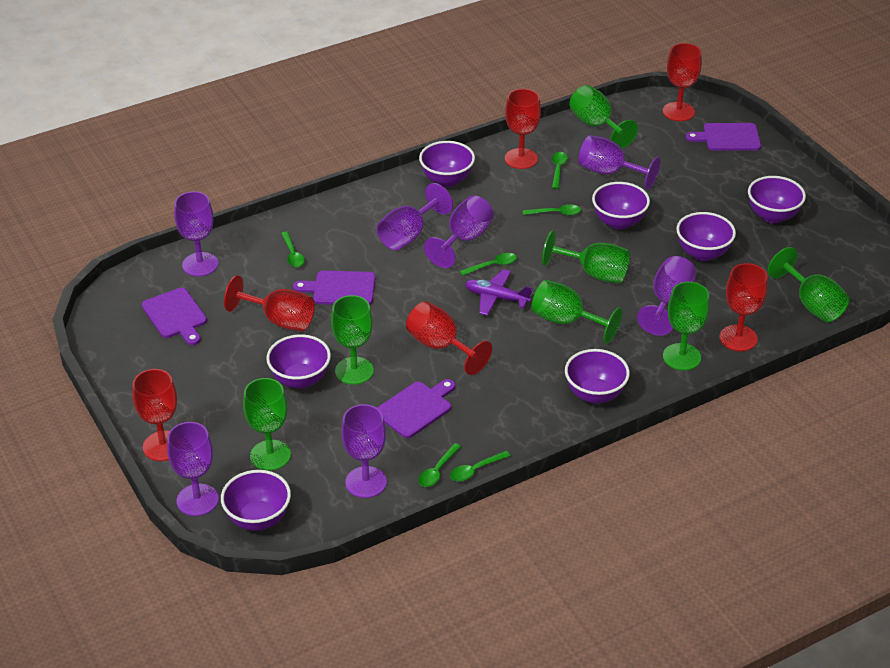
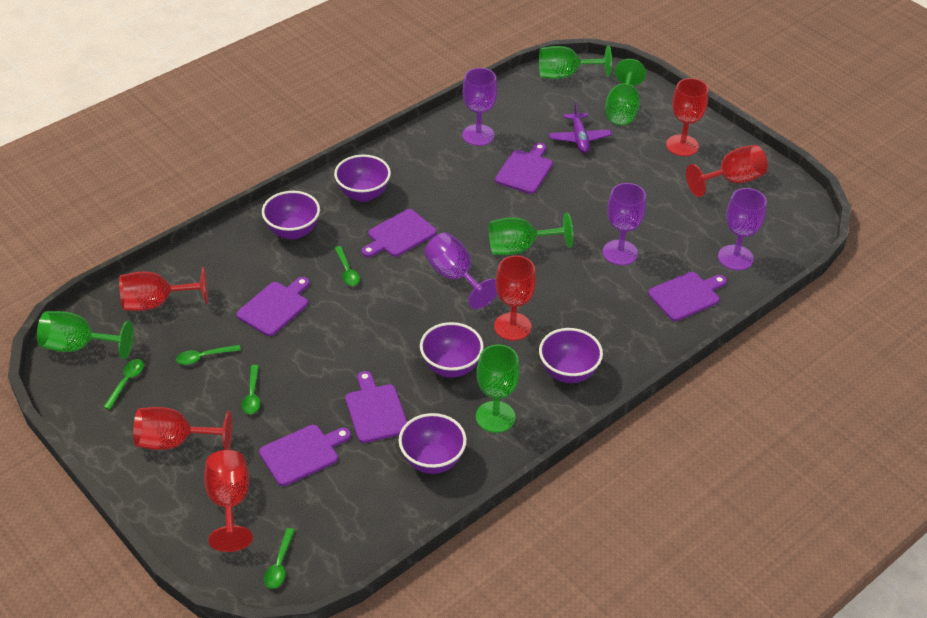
green goblet: [243,378,291,471] [331,295,374,385] [531,280,622,344] [542,230,630,283] [569,85,638,149] [663,282,710,371] [768,247,850,322] = 7 -> [37,311,133,359] [476,345,520,433] [489,212,573,255] [539,46,612,79] [605,59,646,125] = 5
green spoon: [281,232,305,267] [418,443,461,487] [450,451,510,481] [460,253,517,276] [523,204,581,215] [552,152,568,189] = 6 -> [103,359,144,410] [176,345,241,365] [242,365,260,414] [264,528,295,589] [335,246,360,286] = 5
purple bowl: [221,470,291,531] [266,334,331,389] [419,141,475,187] [565,349,630,404] [592,182,650,230] [676,212,736,261] [748,176,806,223] = 7 -> [262,191,320,240] [334,154,391,202] [399,413,467,474] [420,322,484,377] [539,328,603,383] = 5
purple cutting board: [142,288,207,345] [293,270,375,305] [377,379,455,438] [686,123,761,151] = 4 -> [236,277,310,336] [259,425,351,486] [345,371,407,443] [362,209,437,257] [495,143,553,194] [648,272,727,321] = 6
purple goblet: [167,422,219,516] [174,191,218,276] [341,404,387,498] [377,183,453,250] [424,196,494,268] [578,135,661,190] [637,256,696,336] = 7 -> [424,232,497,309] [462,68,497,146] [602,183,646,265] [718,188,767,270] = 4

